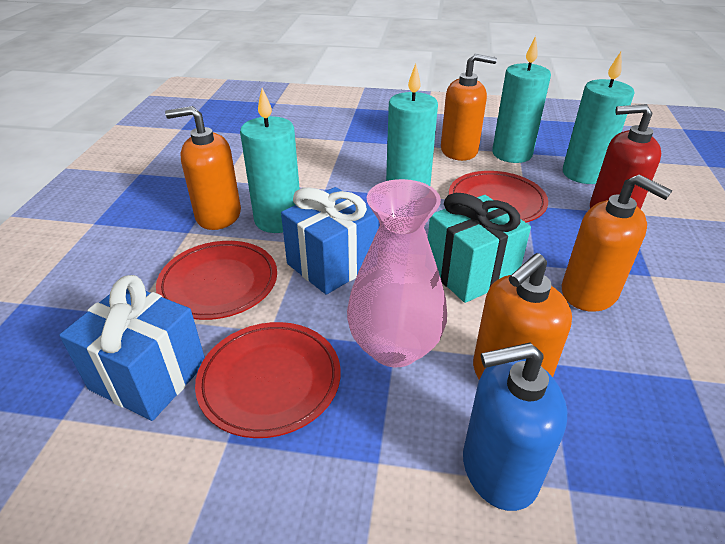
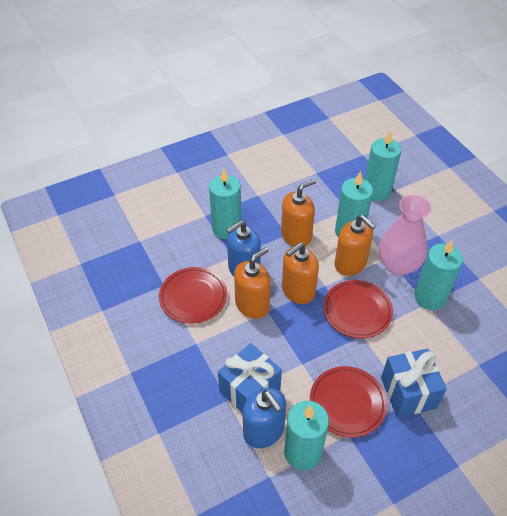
blue soap dispenser: [463,343,567,511] = 1 -> [226,220,261,276] [243,388,286,448] = 2
red soap dispenser: [590,104,661,209] = 1 -> none = 0
turquoise candle: [240,88,300,233] [386,64,438,186] [492,36,551,163] [563,52,634,184] = 4 -> [209,169,241,239] [284,401,329,471] [335,171,373,238] [365,131,401,201] [415,240,463,310] = 5
turquoise gift: [428,193,531,303] = 1 -> none = 0

